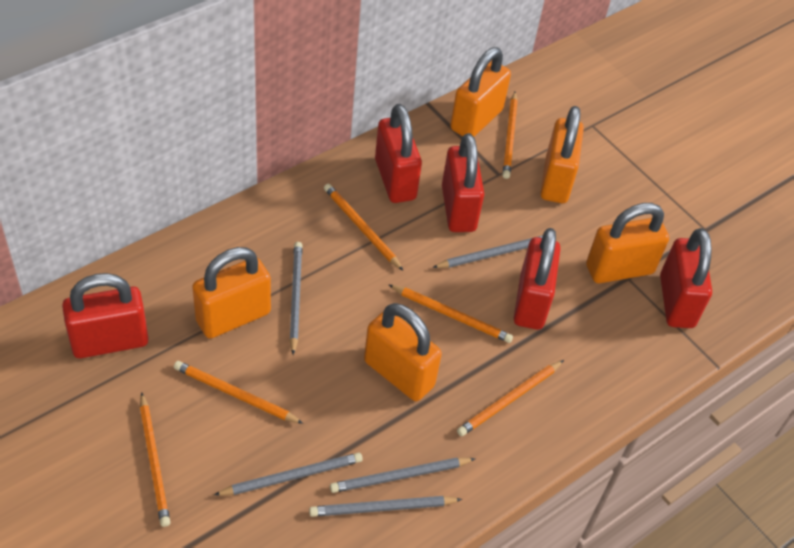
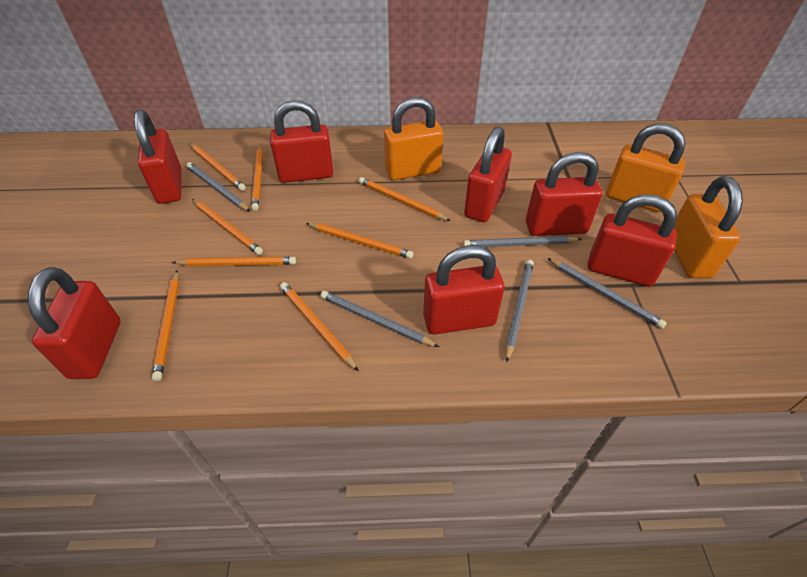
orange padlock: [192,247,271,338] [364,303,442,401] [450,47,511,137] [540,106,584,203] [586,203,669,283] = 5 -> [384,97,443,180] [606,123,686,212] [673,176,743,278] = 3
orange pencil: [140,392,170,527] [174,361,304,424] [324,184,403,270] [388,284,513,343] [457,360,564,436] [502,92,518,179] = 6 -> [152,271,179,381] [172,257,296,266] [190,143,246,191] [192,199,263,255] [251,144,263,211] [280,282,359,372] [306,223,414,259] [359,177,451,221] = 8
red padlock: [62,273,149,358] [375,104,422,203] [442,133,484,232] [514,228,561,330] [660,228,712,328] = 5 -> [28,267,121,379] [134,110,182,204] [270,100,334,183] [423,245,505,335] [464,126,512,222] [526,152,603,236] [588,194,677,286] = 7

